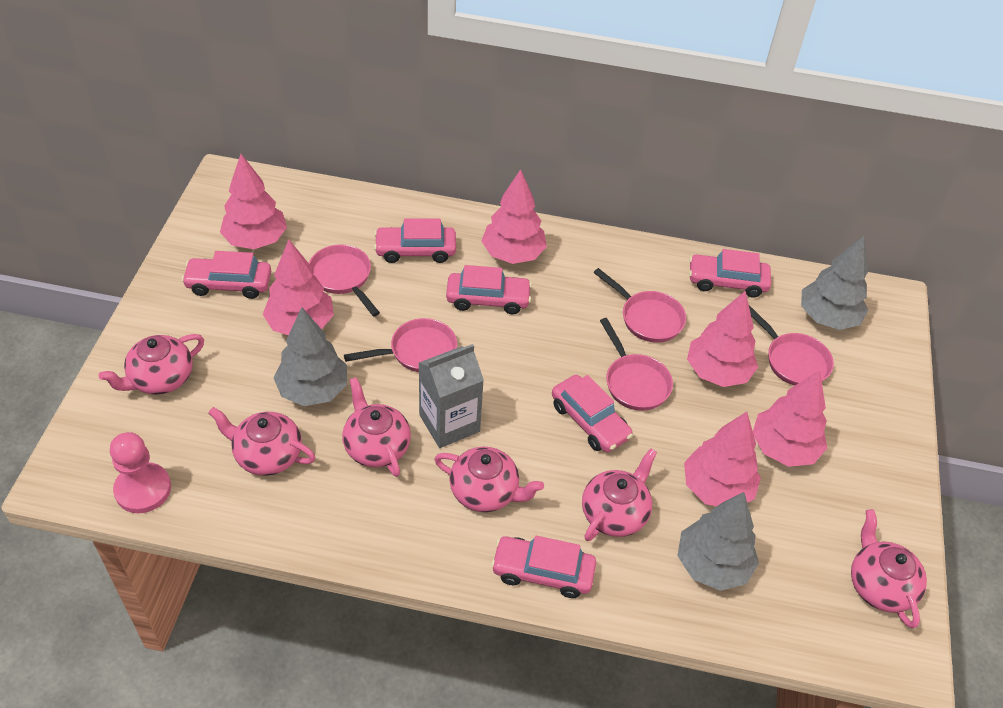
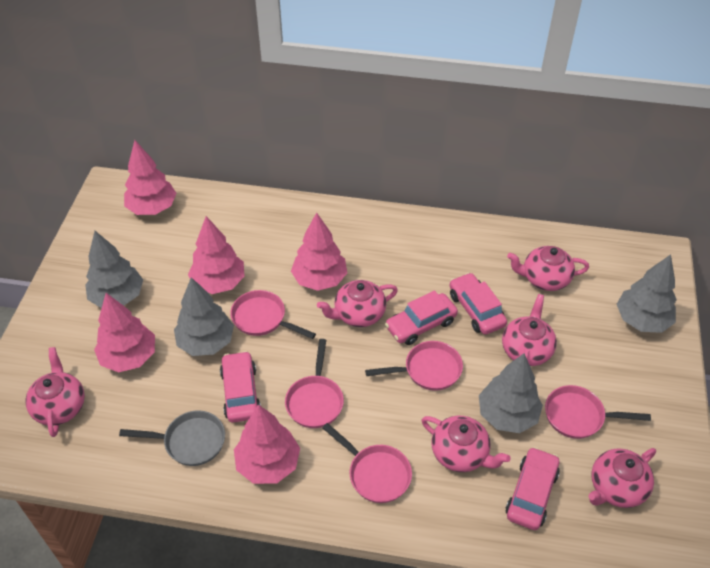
grey carton: [419,344,484,448] = 1 -> none = 0
grey pan: none = 0 -> [119,410,225,466] = 1
grey tree: [273,307,347,406] [677,492,759,591] [801,236,868,330] = 3 -> [85,231,143,308] [174,277,234,356] [479,353,543,433] [617,255,677,333] = 4
pink car: [181,251,271,299] [374,219,456,263] [446,265,532,314] [491,536,596,598] [552,375,633,452] [689,249,771,297] = 6 -> [220,351,261,423] [385,290,458,345] [450,272,507,335] [506,447,560,530] = 4
pink pawn: [110,432,171,513] = 1 -> none = 0
pink tree: [220,154,287,249] [263,240,334,335] [482,169,547,264] [684,412,761,506] [687,291,758,387] [753,370,827,467] = 6 -> [94,293,155,372] [124,140,177,215] [188,216,245,294] [234,404,300,484] [291,212,347,291] = 5

